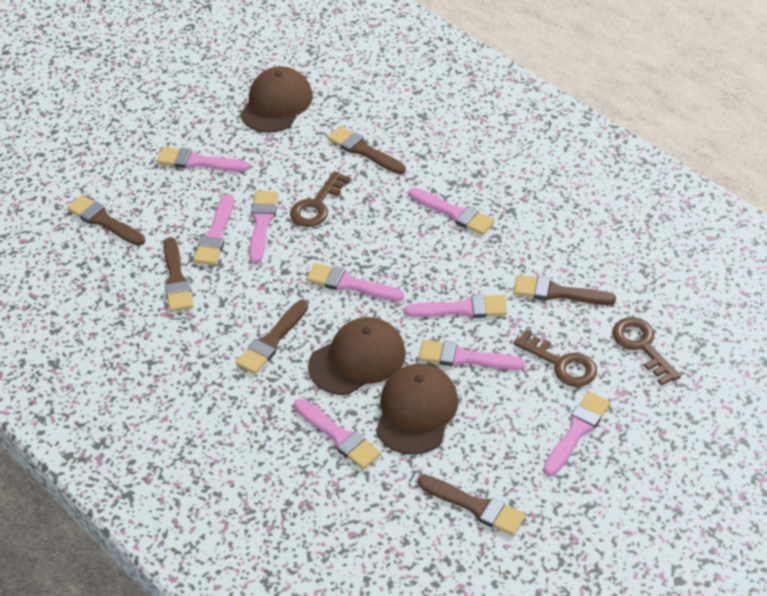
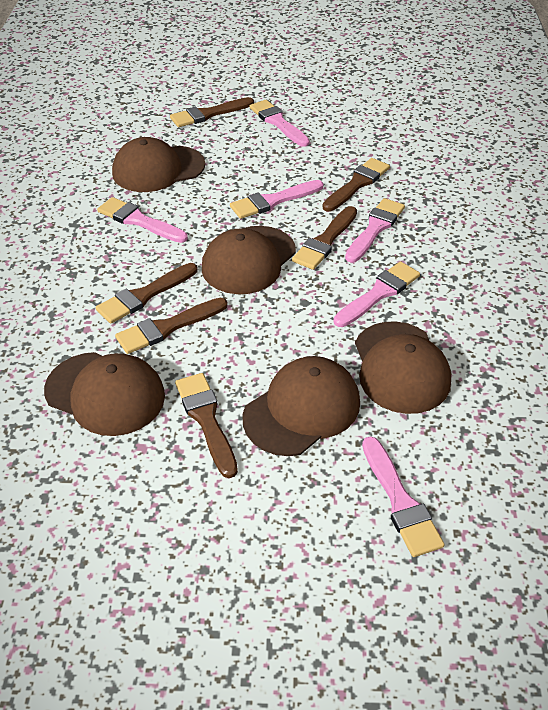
brown cap: [240,66,313,133] [308,317,406,395] [376,364,459,455] = 3 -> [44,352,165,436] [112,137,205,192] [202,226,296,294] [242,356,360,456] [355,322,451,414] = 5
brown key: [290,171,350,227] [514,329,597,387] [612,317,681,385] = 3 -> none = 0
pink brush: [157,147,249,172] [193,194,234,265] [249,191,278,263] [294,398,381,469] [306,263,404,301] [404,295,507,318] [408,188,495,235] [419,340,525,370] [543,392,610,476] = 9 -> [97,197,188,243] [230,180,324,219] [250,100,310,147] [333,261,420,327] [345,198,405,263] [362,436,444,557] = 6

